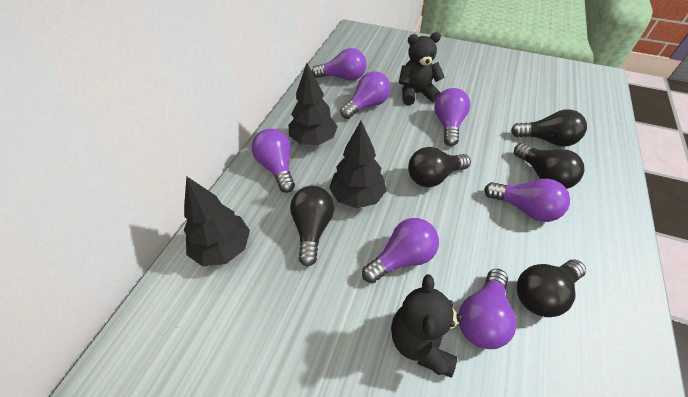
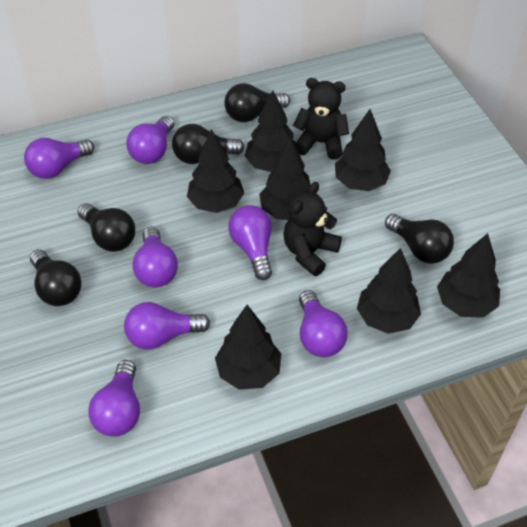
black tree: [184,176,250,266] [289,63,338,145] [329,121,387,209] = 3 -> [187,129,244,213] [215,305,281,390] [245,91,300,172] [259,138,310,220] [335,109,391,191] [357,248,421,334] [437,233,500,318] = 7

